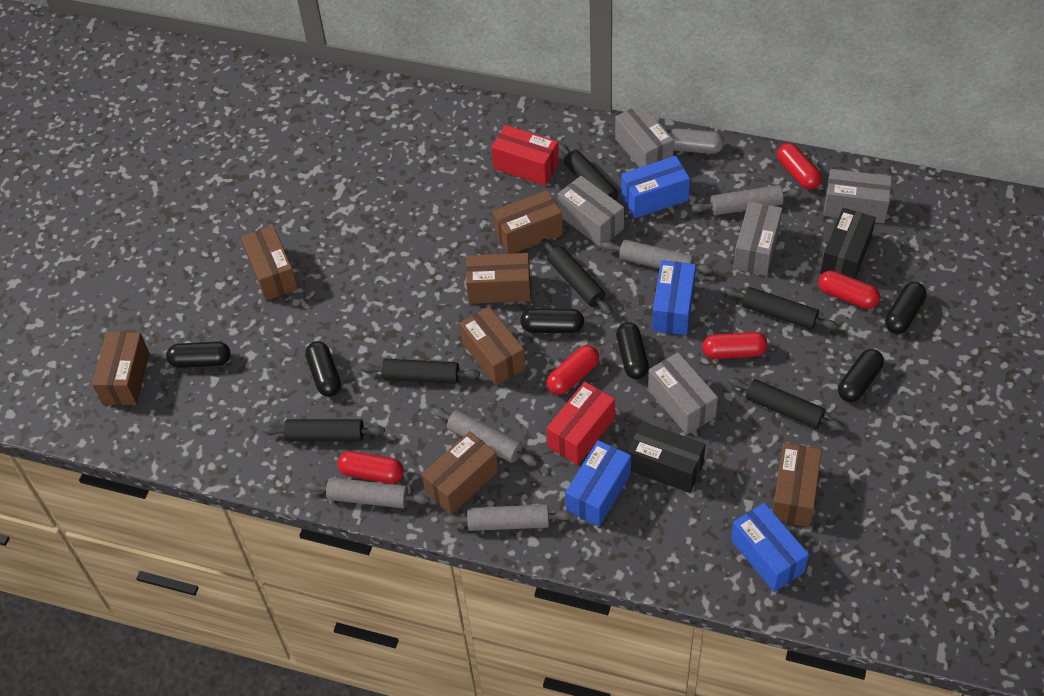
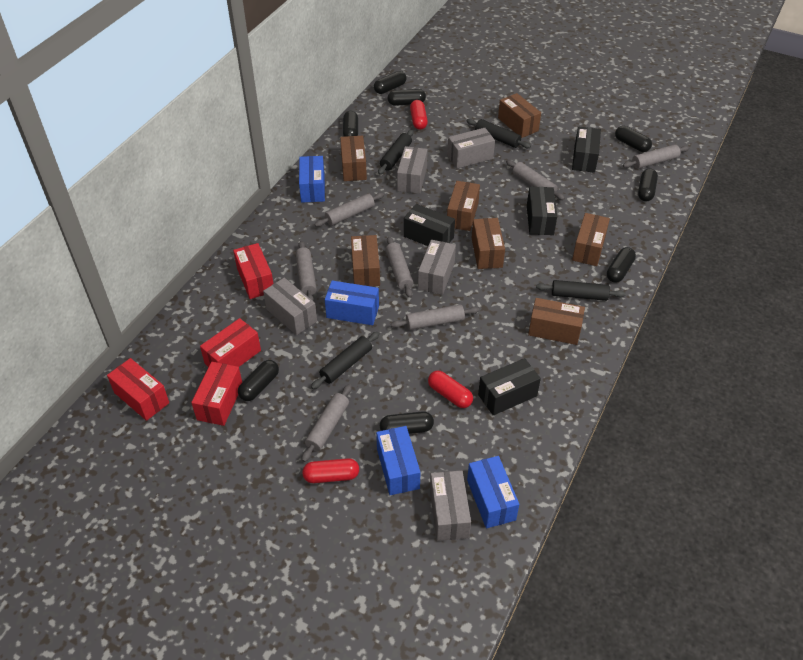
black box: [628,422,706,493] [820,208,876,279] = 2 -> [404,204,455,246] [478,358,541,415] [527,187,557,235] [572,127,601,173] = 4
black capsule: [166,341,231,368] [305,341,341,397] [520,309,584,333] [616,322,649,379] [838,349,884,402] [885,282,927,334] = 6 -> [238,360,279,401] [343,111,358,137] [374,71,406,94] [380,411,434,434] [388,89,426,106] [607,247,636,283] [615,126,652,152] [638,168,658,202] = 8
black rolling pin: [263,419,385,442] [361,359,480,384] [541,239,612,315] [558,143,625,212] [724,287,838,330] [728,377,844,431] = 6 -> [311,332,380,389] [378,130,414,175] [467,119,531,148] [536,280,626,301] = 4
grey capsule: [668,128,724,154] = 1 -> none = 0
grey rolling pin: [305,477,430,508] [432,407,538,466] [444,504,572,531] [601,239,713,274] [692,185,802,215] = 5 -> [295,241,317,301] [302,384,352,462] [314,193,384,227] [386,236,413,298] [391,304,479,330] [506,160,565,200] [623,144,689,169] = 7
red box: [491,125,559,186] [547,382,615,465] = 2 -> [107,358,169,421] [191,362,242,426] [200,318,261,367] [233,243,274,299] = 4
red capsule: [338,451,404,484] [547,345,599,395] [702,332,768,359] [777,143,822,190] [818,270,880,309] = 5 -> [302,458,359,483] [410,100,428,130] [428,371,473,408] = 3

